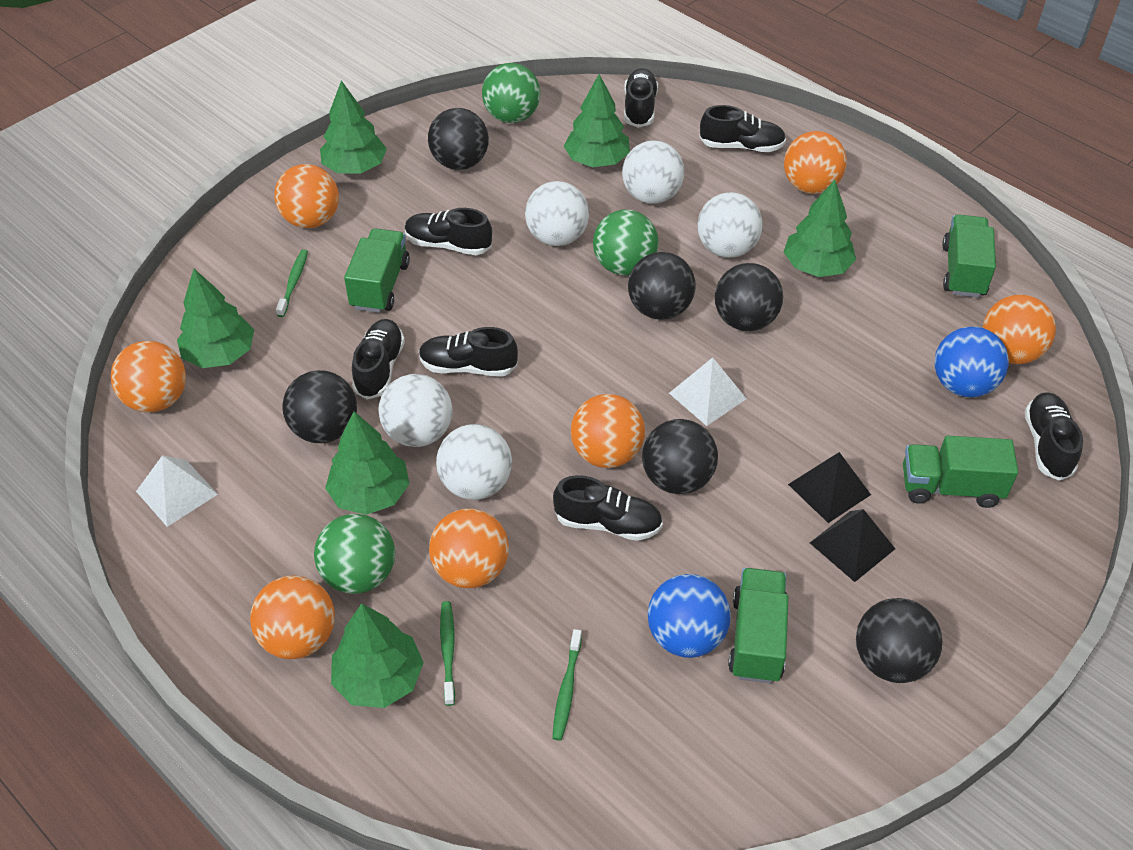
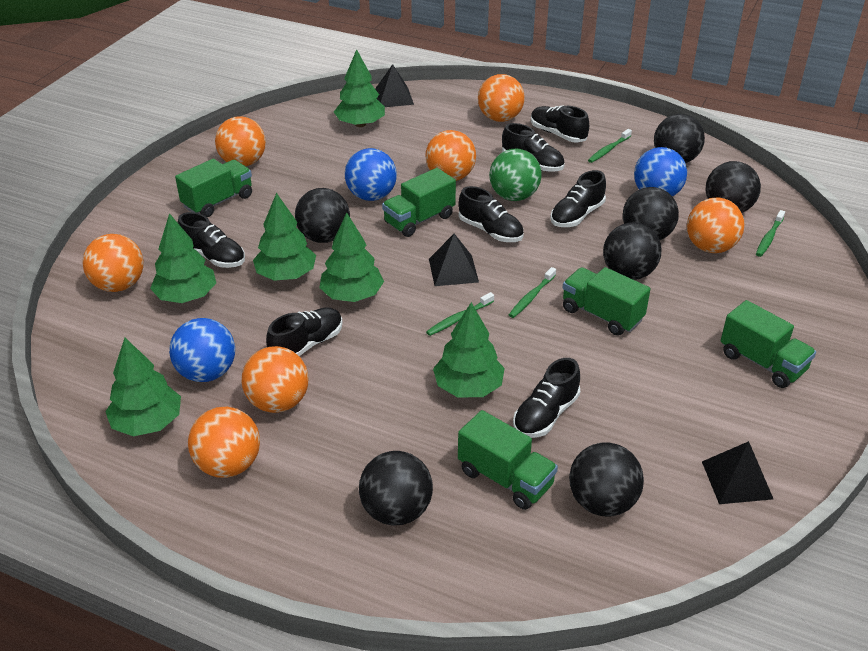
black ball: [282,370,357,443] [428,108,489,170] [628,252,696,320] [642,419,718,494] [715,263,783,331] [856,598,943,683] = 6 -> [295,188,350,243] [359,451,433,526] [569,442,644,517] [603,222,662,280] [623,187,679,240] [654,114,705,163] [706,161,761,213] = 7
black pyramid: [788,452,871,523] [810,509,895,582] = 2 -> [375,64,414,107] [429,234,479,286] [702,441,773,504] = 3
blue ball: [648,574,731,658] [934,327,1009,398] = 2 -> [169,318,235,382] [345,148,397,201] [634,147,687,196] = 3
green ball: [314,514,395,594] [482,63,540,123] [593,210,659,275] = 3 -> [489,149,542,201] = 1
green toothbrush: [276,249,308,317] [440,601,455,706] [552,629,582,741] = 3 -> [426,292,494,336] [509,267,556,318] [588,129,632,163] [756,210,785,257] = 4
green truck: [344,228,410,313] [728,568,789,683] [903,435,1018,508] [942,214,996,298] = 4 -> [175,159,252,217] [382,168,456,237] [458,410,558,510] [562,267,650,336] [721,300,816,388] = 5
white ball: [379,374,452,447] [436,424,512,500] [525,181,589,246] [622,141,684,204] [697,192,762,258] = 5 -> none = 0
white pyramid: [136,455,218,527] [669,357,747,426] = 2 -> none = 0

